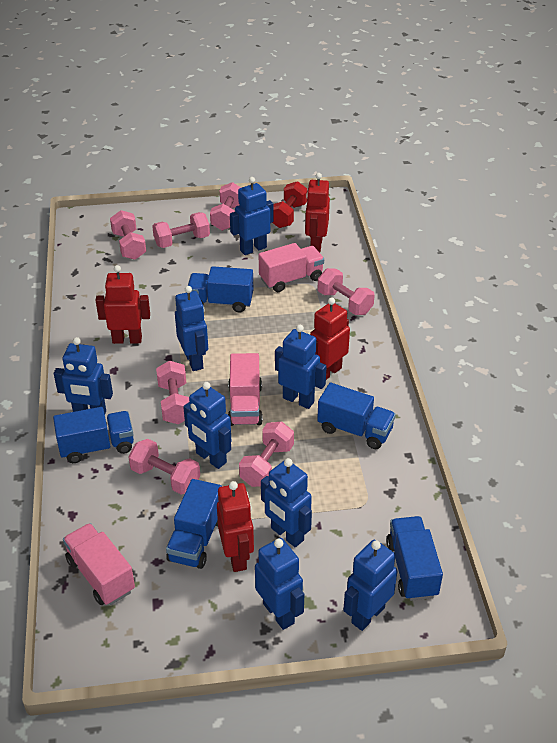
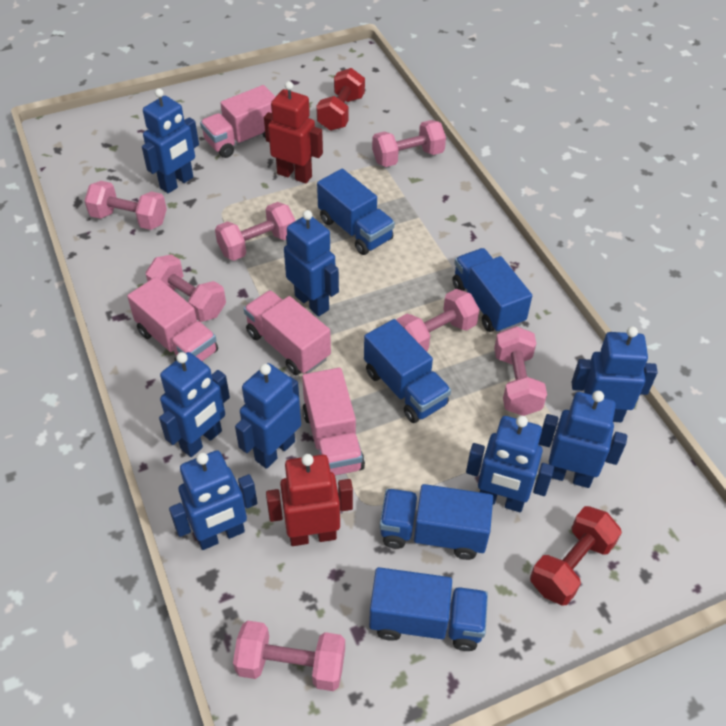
pink truck: [63,523,135,605] [228,353,263,426] [259,243,324,292] = 3 -> [127,277,218,361] [200,85,276,158] [244,290,331,375] [302,368,365,475] = 4
red dumbbell: [273,181,307,228] = 1 -> [316,68,365,131] [530,506,622,605] = 2
red robot: [95,265,150,344] [217,481,254,572] [305,173,330,253] [310,297,350,380] = 4 -> [264,81,323,184] [266,454,353,546] = 2

